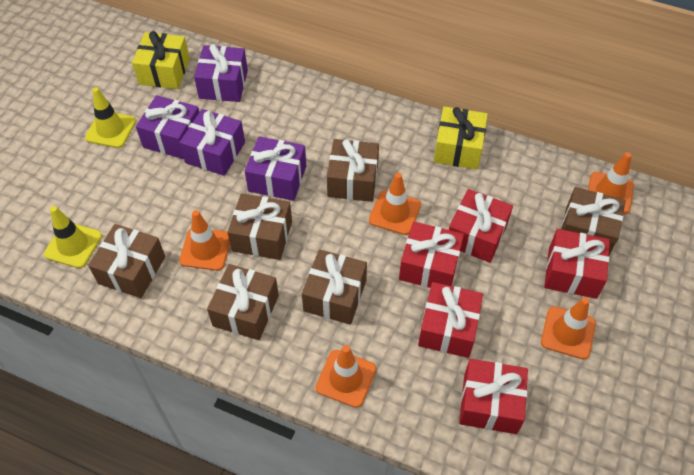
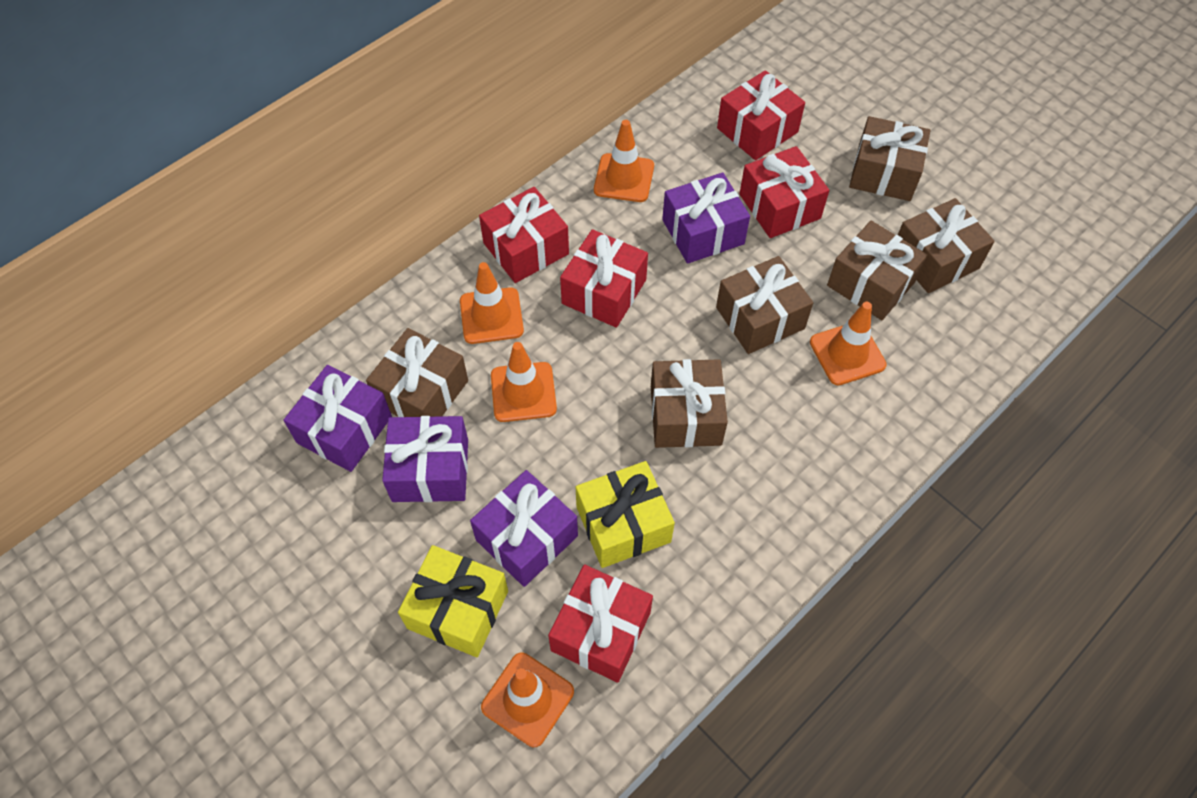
yellow traffic cone: [44,206,102,268] [85,87,136,148] = 2 -> none = 0

